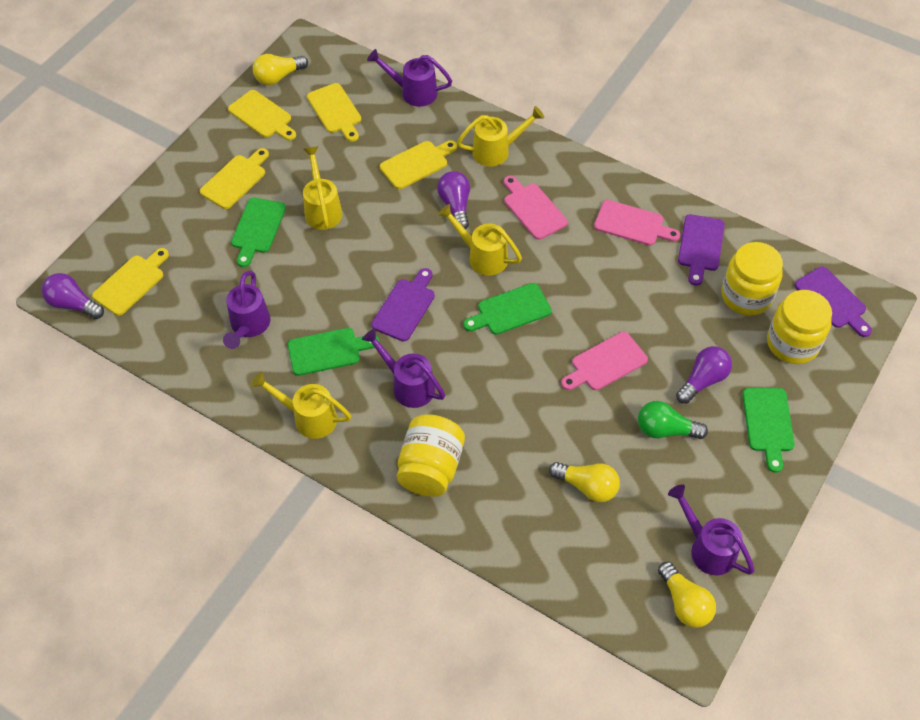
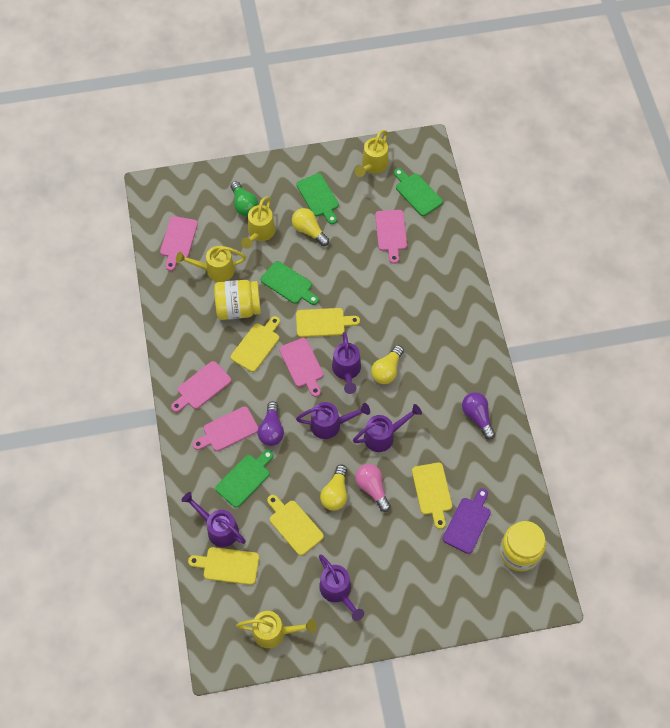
pink cutting board: [504,176,568,240] [561,332,648,390] [594,200,680,245] = 3 -> [160,216,198,271] [171,361,231,412] [193,406,258,451] [279,338,324,397] [375,210,407,264] = 5
pink light bulb: none = 0 -> [355,464,391,512] = 1
purple cutting board: [371,268,435,341] [678,214,725,286] [794,267,872,337] = 3 -> [443,488,491,554] = 1
purple light bulb: [42,273,104,319] [437,171,470,229] [676,346,732,404] = 3 -> [258,401,284,446] [462,392,495,439] = 2
purple watering can: [223,271,271,349] [362,328,445,408] [367,49,452,107] [668,484,755,575] = 4 -> [181,492,246,547] [296,402,370,439] [319,554,364,621] [332,332,361,394] [353,404,422,452] = 5
yellow jar: [397,414,465,497] [721,242,783,315] [767,290,832,364] = 3 -> [214,280,261,320] [500,521,546,572] = 2

